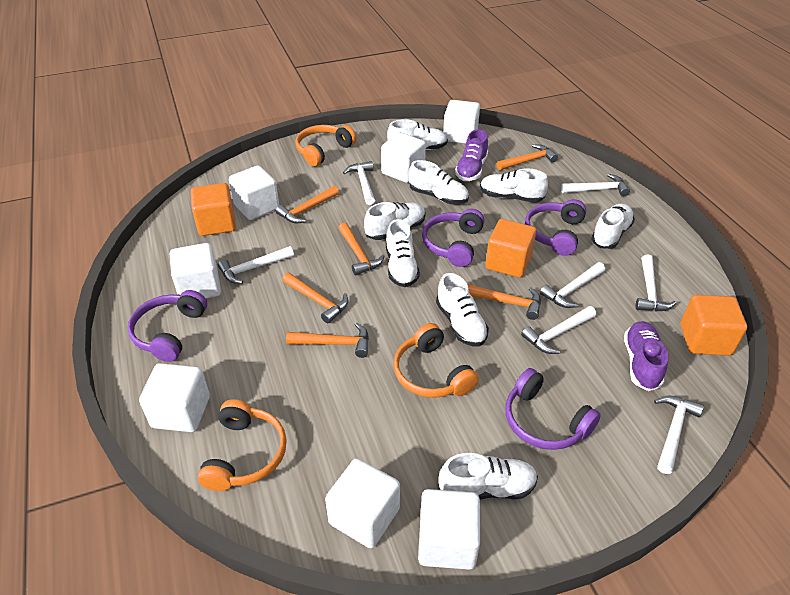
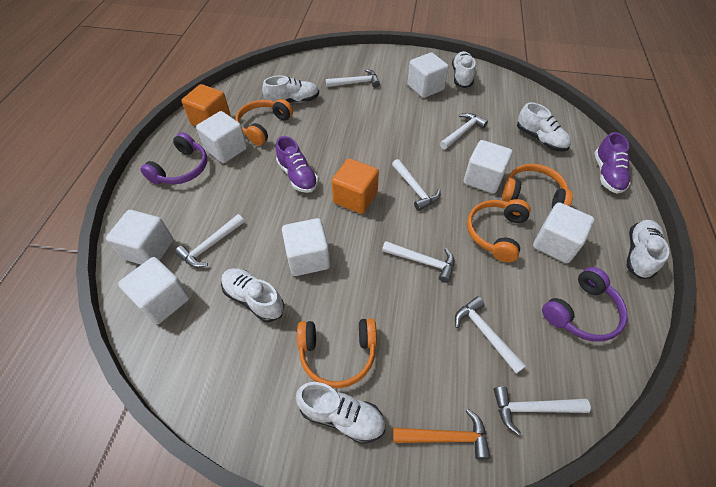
orange cube: [191,183,236,236] [485,219,536,278] [681,295,747,356] = 3 -> [181,84,231,126] [332,158,379,214] = 2
orange hammer: [276,186,339,223] [282,273,348,323] [286,323,369,358] [338,222,385,275] [467,284,541,320] [497,144,558,170] = 6 -> [393,409,490,460] = 1
orange headphones: [197,399,287,491] [295,125,356,166] [393,323,479,398] = 3 -> [236,99,293,146] [297,318,377,388] [467,199,531,262] [502,164,573,209] = 4
purple headphones: [128,290,207,362] [422,209,484,267] [505,368,601,450] [525,199,586,256] = 4 -> [140,132,207,184] [542,267,628,342] = 2
white shoe: [364,202,426,240] [386,219,420,287] [387,119,448,150] [409,160,469,205] [436,273,489,347] [439,453,538,499] [480,168,548,203] [591,203,635,249] = 8 -> [221,268,285,322] [262,75,319,103] [296,382,385,444] [452,51,476,88] [517,102,571,152] [626,220,669,279] = 6

